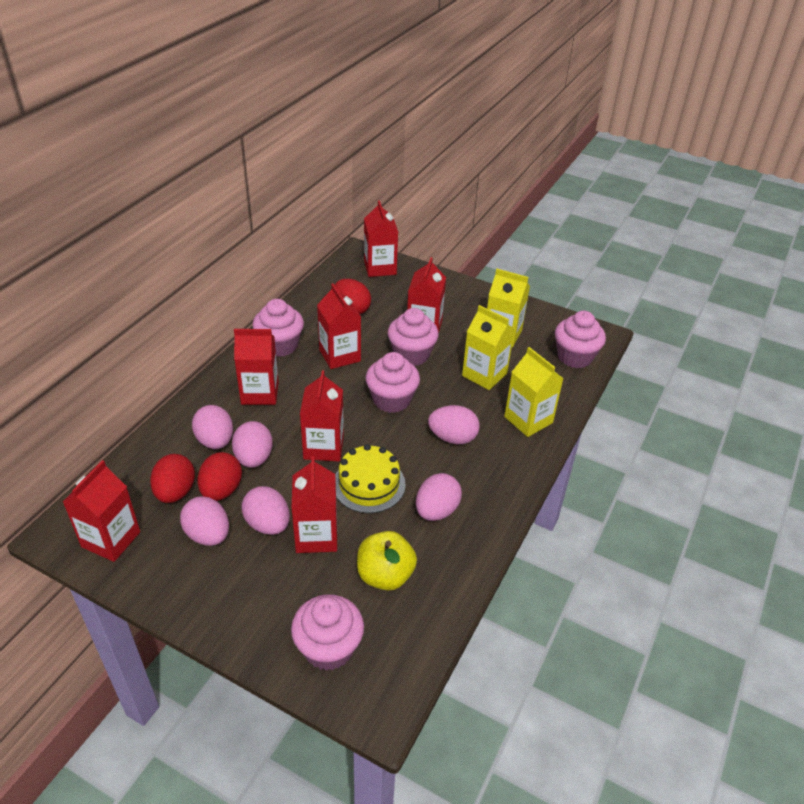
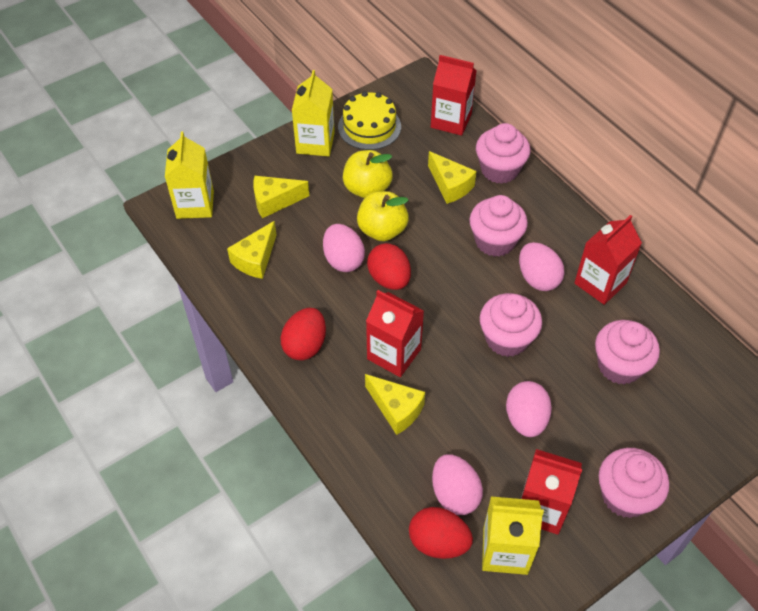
pink egg: [180,496,229,546] [192,405,233,449] [232,421,273,468] [242,486,290,535] [416,473,462,521] [428,405,480,444] = 6 -> [323,224,365,272] [432,454,483,515] [506,381,552,437] [519,242,565,291] = 4
red carton: [63,460,140,562] [234,329,279,405] [291,456,337,553] [300,370,344,461] [317,283,361,369] [364,200,398,277] [407,257,446,332] = 7 -> [366,290,424,377] [431,55,477,136] [521,449,582,535] [574,215,642,305] = 4
yellow apple: [357,531,417,591] = 1 -> [343,150,392,198] [357,191,409,241] = 2
yellow cheese: none = 0 -> [227,221,276,279] [253,176,309,218] [365,374,425,435] [428,151,476,204] = 4

